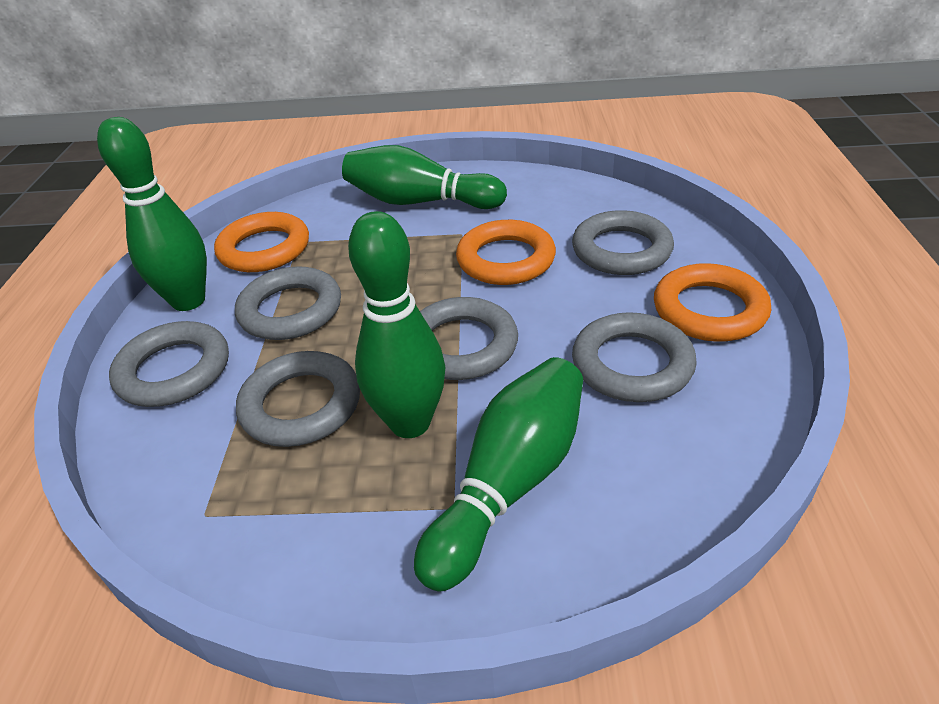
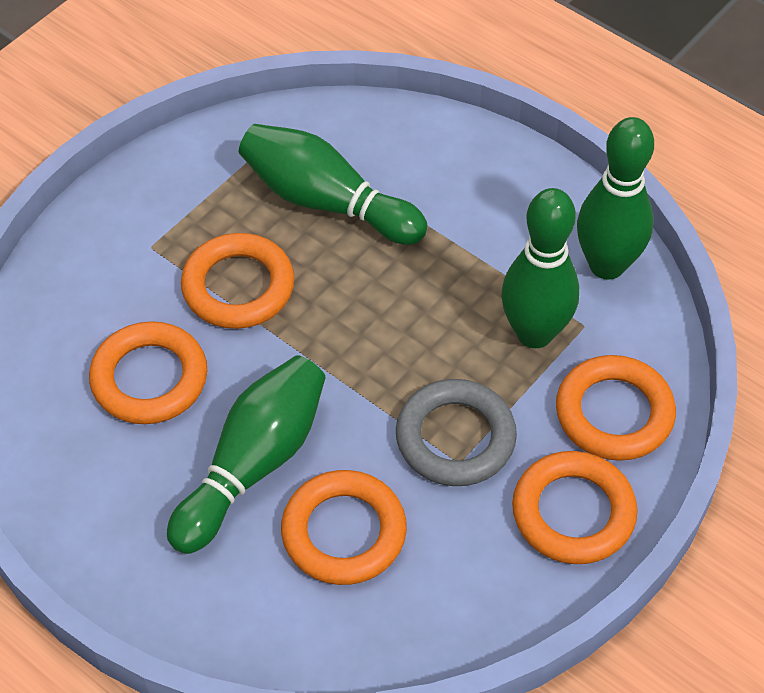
grey ring: [109,321,229,407] [235,266,341,340] [236,351,360,447] [420,297,518,380] [572,210,674,275] [572,312,697,402] = 6 -> [396,379,517,486] = 1
orange ring: [214,212,309,272] [456,220,556,285] [654,263,771,342] = 3 -> [89,321,207,424] [181,233,295,329] [281,470,407,585] [512,451,638,564] [556,355,676,461] = 5

